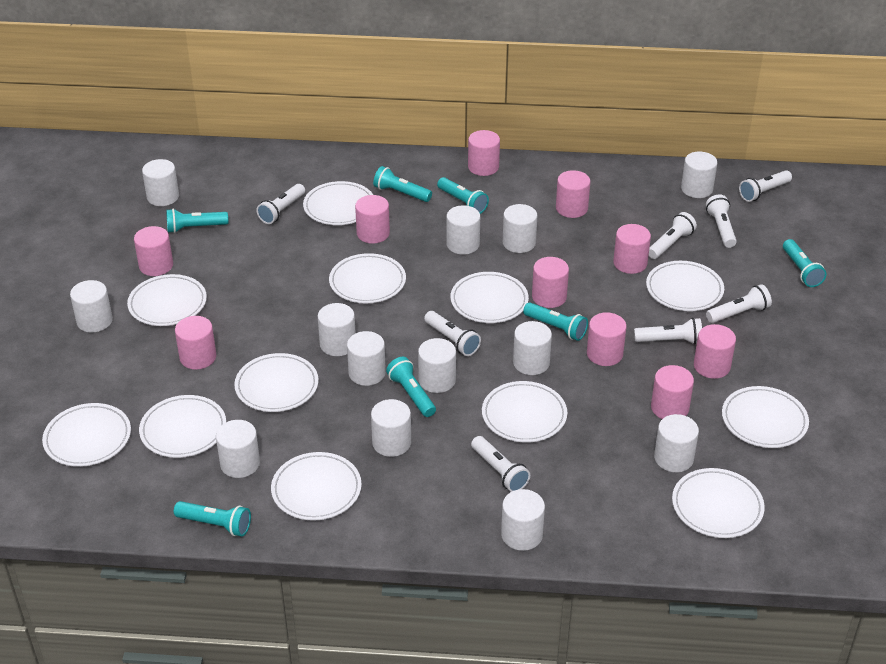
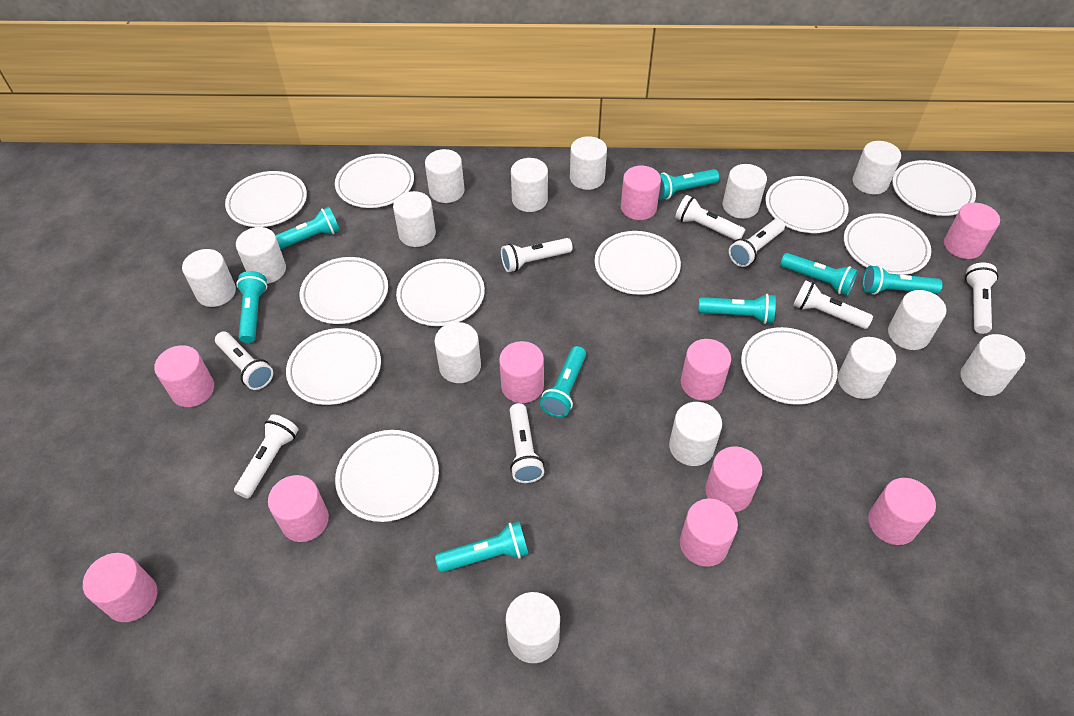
turquoise flashlight: [166,209,228,233] [174,501,251,537] [373,166,432,202] [386,357,436,417] [437,177,489,214] [523,303,588,341] [783,239,827,287] = 7 -> [236,271,267,343] [275,207,340,250] [435,521,528,573] [540,346,586,417] [658,169,719,200] [698,294,776,324] [780,253,858,295] [863,265,943,295] = 8
white cylinder: [70,280,113,332] [142,159,179,206] [216,420,260,478] [318,303,356,356] [347,331,386,386] [371,399,411,457] [418,338,456,393] [446,205,480,254] [501,489,545,551] [503,204,537,253] [513,321,552,375] [654,414,699,472] [681,151,717,198] = 13 -> [182,249,236,307] [236,227,286,284] [393,191,436,247] [425,149,465,203] [435,322,481,383] [506,592,560,663] [511,158,548,212] [570,136,607,190] [669,402,722,466] [723,164,767,219] [838,337,896,399] [853,141,901,195] [888,290,946,350] [960,334,1025,396] = 14
white plate: [42,403,131,467] [127,274,207,326] [139,395,226,458] [234,353,319,412] [271,452,362,521] [303,181,373,225] [329,253,406,303] [450,272,529,323] [482,381,567,443] [646,261,724,311] [672,468,765,538] [722,386,809,448] = 12 -> [225,171,307,227] [286,328,381,405] [300,257,388,324] [335,154,414,208] [335,430,439,522] [396,259,485,326] [595,231,681,295] [741,327,838,405] [765,176,849,233] [844,213,931,275] [892,160,976,216] = 11

